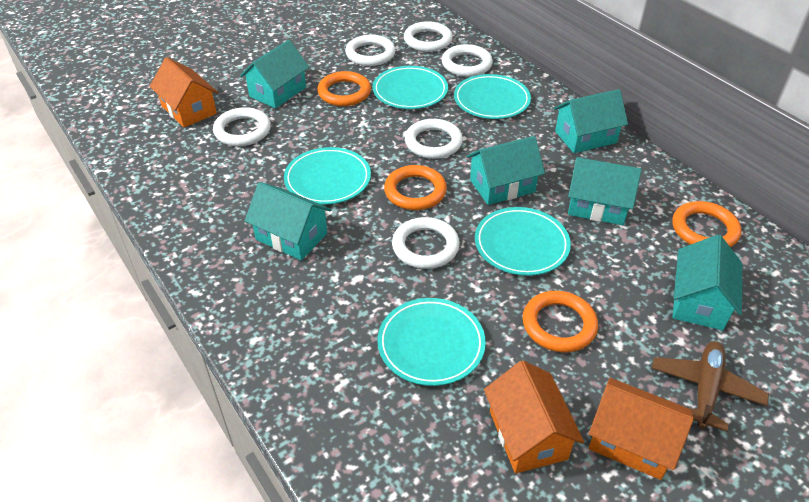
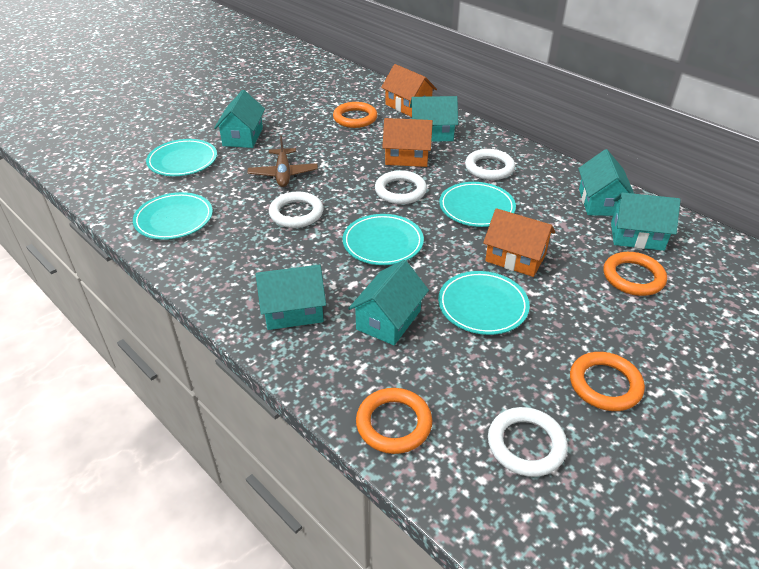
white ring: [213,107,271,146] [345,35,396,66] [392,217,460,269] [404,21,453,52] [405,119,463,159] [442,44,493,77] = 6 -> [269,192,323,228] [375,170,427,204] [465,149,515,180] [488,407,568,477] = 4

